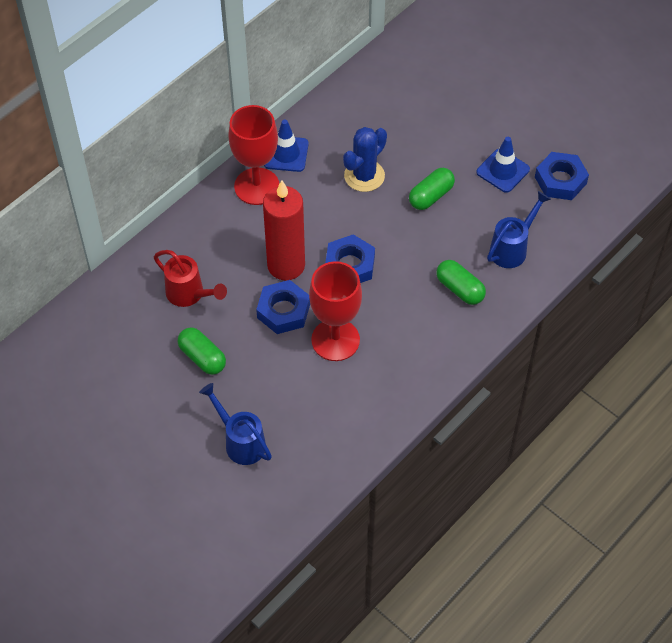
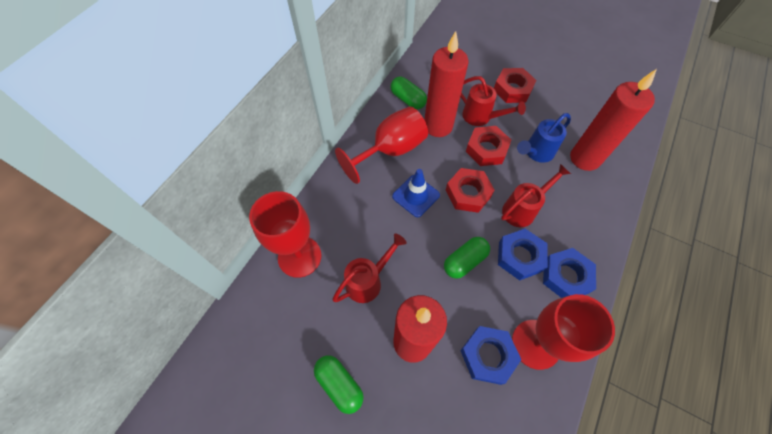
blue cactus: [343,127,387,192] = 1 -> none = 0
blue traffic cone: [264,119,309,172] [476,137,530,193] = 2 -> [392,169,440,217] = 1
blue watering can: [199,383,272,465] [487,191,551,268] = 2 -> [517,113,571,163] = 1
red candle: [263,180,305,280] = 1 -> [394,295,447,363] [424,31,469,137] [570,69,657,171] = 3
red goblet: [228,105,279,205] [309,261,362,361] = 2 -> [249,191,321,278] [335,107,428,184] [512,294,615,370] = 3
red nut: none = 0 -> [446,168,495,213] [466,126,511,166] [494,68,536,103] = 3
red watering can: [154,250,227,307] = 1 -> [332,233,407,303] [460,76,526,126] [501,164,571,227] = 3

